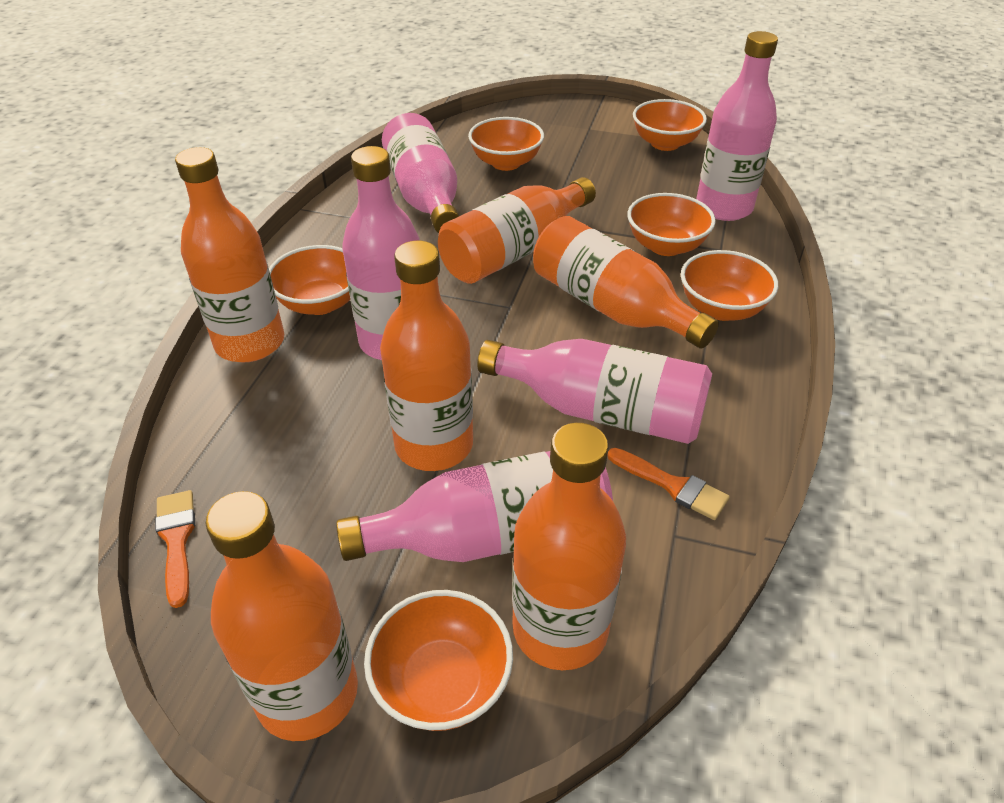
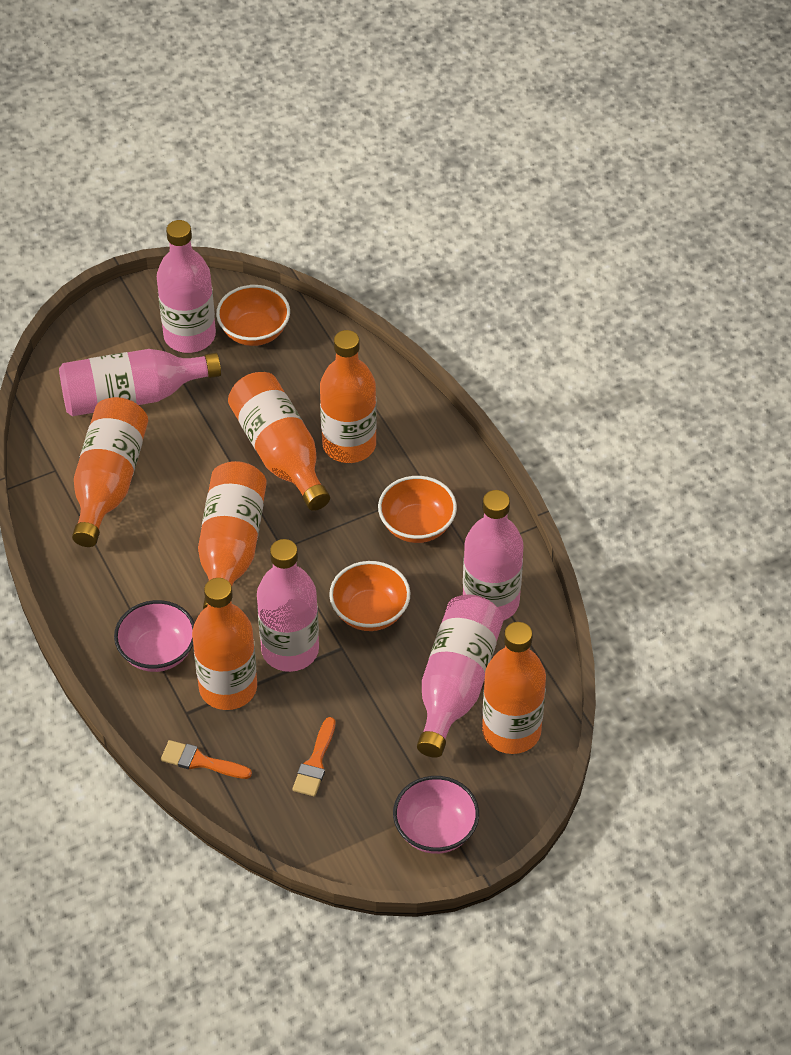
orange bowl: [269,245,350,315] [364,590,513,731] [468,117,544,171] [627,193,716,256] [633,99,707,151] [681,250,778,321] = 6 -> [216,285,290,346] [329,561,410,631] [378,476,457,543] = 3
pink bowl: none = 0 -> [114,600,195,672] [393,776,479,854] = 2

